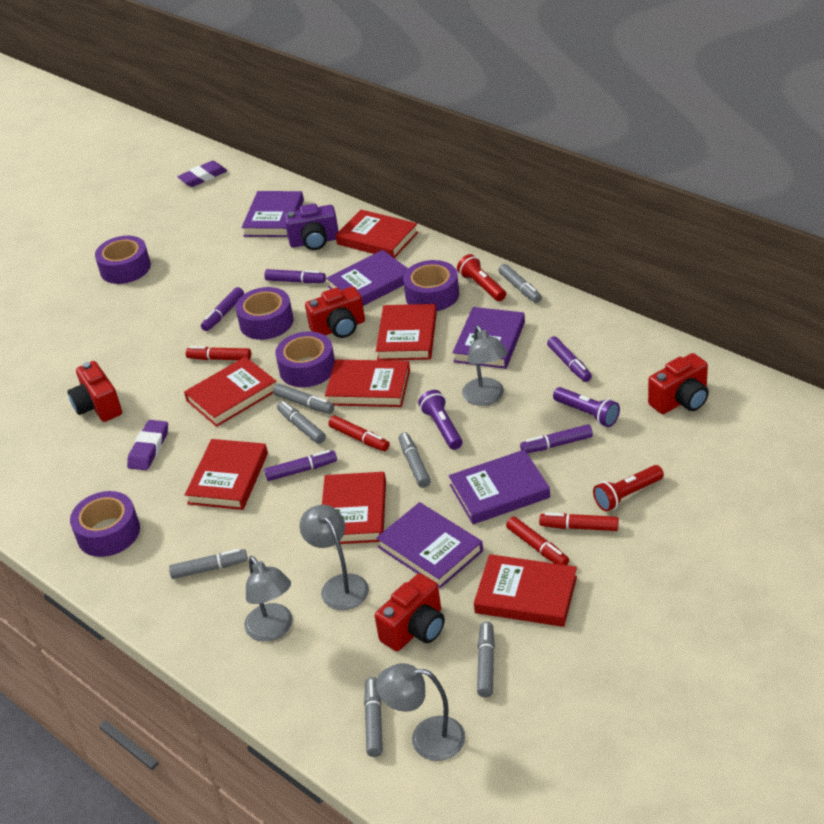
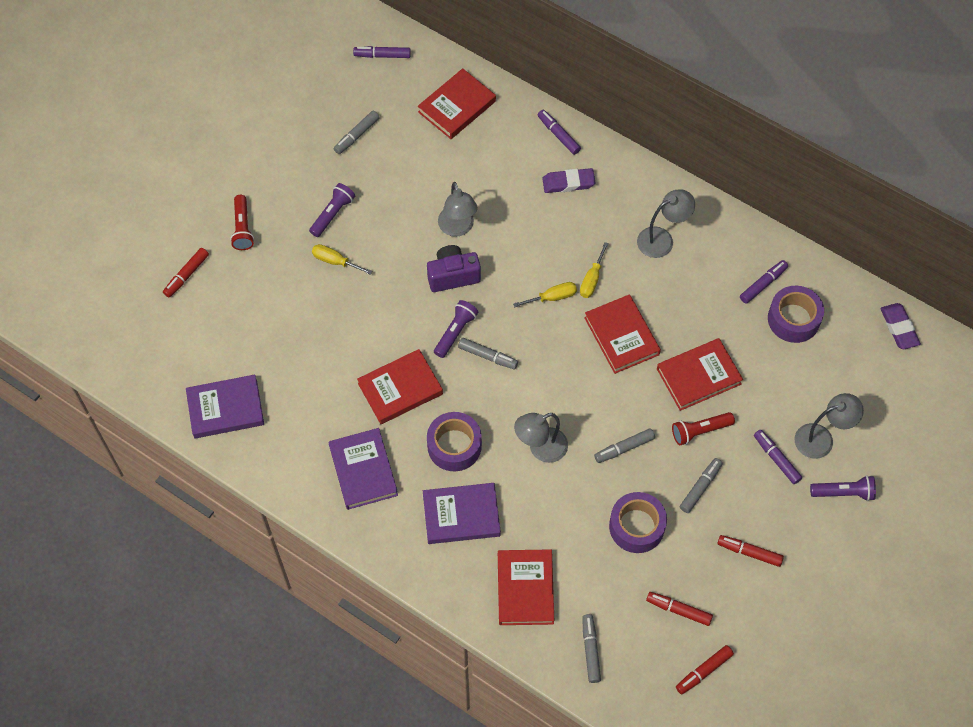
grey marker: [169,549,248,579] [273,384,334,414] [277,401,326,444] [364,677,383,757] [399,432,431,488] [477,622,495,697] [498,264,542,303] = 7 -> [334,111,380,154] [458,338,518,369] [582,614,601,683] [594,428,655,463] [680,458,723,513] = 5
purple book: [242,191,304,237] [326,250,408,306] [376,502,483,588] [449,450,550,524] [453,307,525,369] = 5 -> [186,375,264,439] [328,428,398,510] [423,483,501,544] = 3
purple flashlight: [418,390,463,450] [553,387,620,427] = 2 -> [309,183,355,237] [434,300,478,358] [810,475,876,501] = 3
purple marker: [201,287,244,331] [264,269,326,283] [264,450,337,481] [520,424,593,453] [547,336,592,382] = 5 -> [353,46,411,58] [538,110,581,155] [740,260,788,304] [754,430,802,484] = 4
purple tape: [70,491,140,557] [95,236,151,284] [235,287,293,340] [275,331,335,387] [403,260,459,311] = 5 -> [427,412,482,471] [609,492,667,553] [768,286,824,343] = 3
red book: [184,357,276,427] [185,439,268,510] [322,472,386,544] [325,360,410,407] [336,210,418,258] [376,304,437,360] [474,554,577,627] = 7 -> [357,349,443,424] [418,68,496,139] [498,549,554,625] [584,294,661,374] [657,338,743,411] = 5
red camera: [68,361,122,422] [305,286,365,338] [375,573,445,651] [648,353,709,414] = 4 -> none = 0
yellow screwdriver: none = 0 -> [312,244,372,275] [513,282,577,308] [580,242,609,298] = 3

